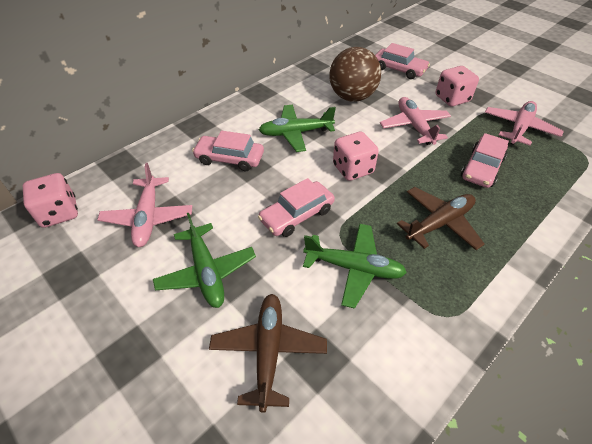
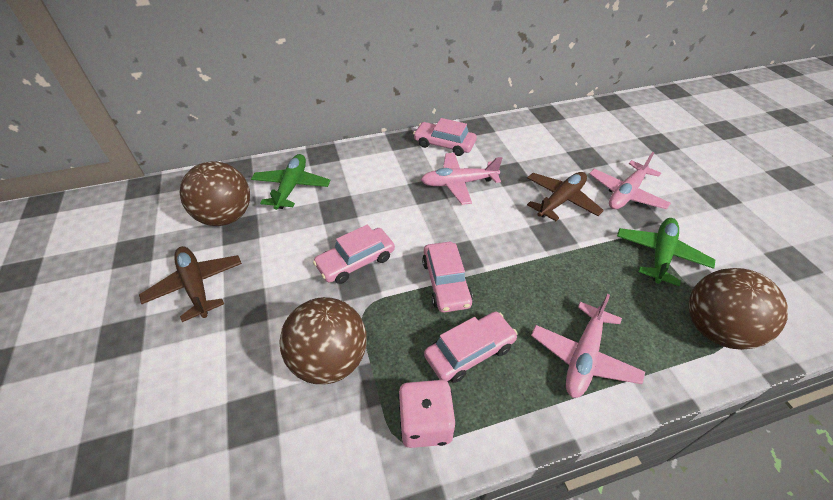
brown ball: [329,47,381,102] = 1 -> [179,161,250,226] [279,297,366,385] [688,268,788,350] = 3
green plane: [153,213,256,308] [259,105,336,152] [303,224,407,309] = 3 -> [251,154,330,210] [617,218,715,286] = 2
pink dice: [23,173,78,228] [333,132,379,181] [436,66,479,107] = 3 -> [398,380,455,448] = 1

